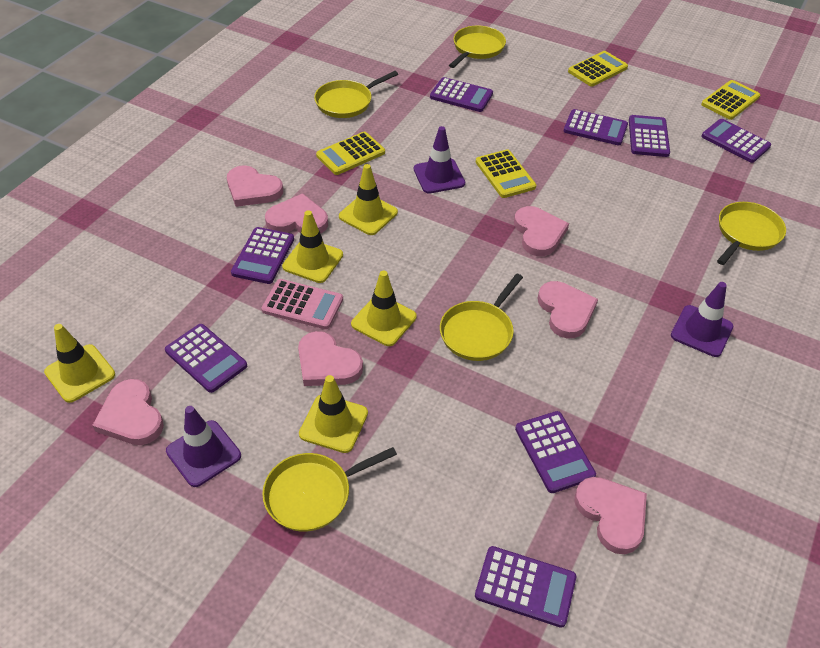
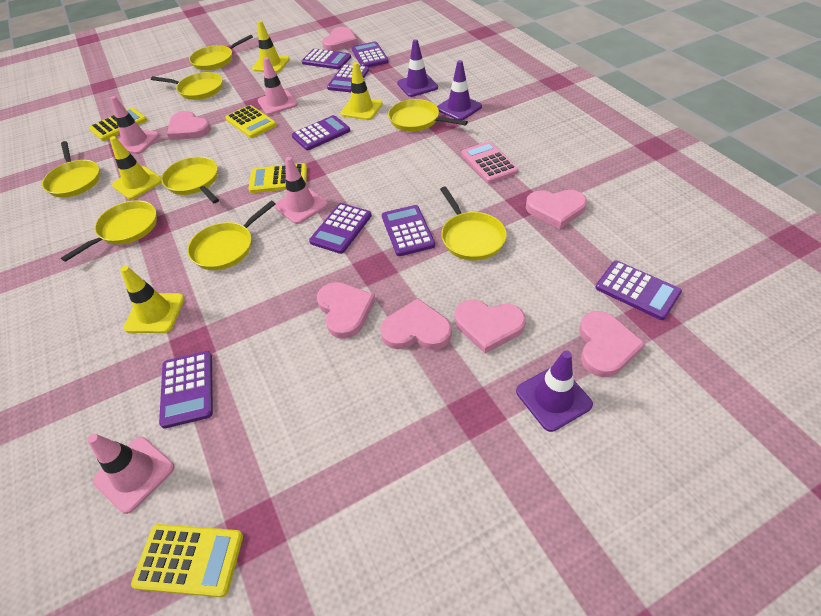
pink traffic cone: none = 0 -> [87,434,174,514] [110,96,159,154] [258,57,298,115] [274,157,328,224] = 4
yellow pan: [262,447,397,532] [314,71,398,118] [440,274,523,361] [449,26,506,68] [717,202,786,265] = 5 -> [42,141,100,198] [61,200,157,262] [151,72,222,100] [161,157,219,203] [187,201,276,270] [189,35,253,70] [388,99,468,131] [440,187,507,260] = 8
yellow traffic cone: [44,324,115,403] [282,210,343,283] [299,375,368,453] [339,164,398,235] [351,271,417,346] = 5 -> [110,136,162,200] [120,266,184,333] [252,21,290,73] [340,62,383,120] = 4

